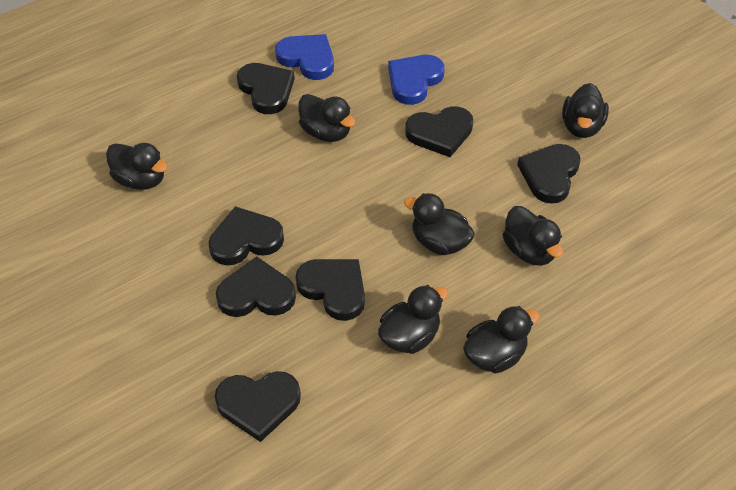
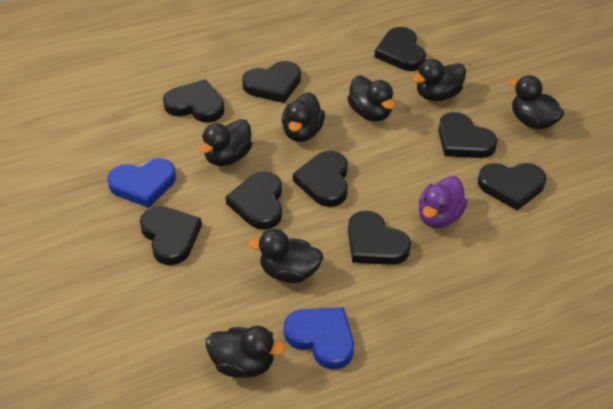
black heart: [209,206,284,265] [215,371,301,442] [216,256,296,317] [237,63,295,114] [296,259,365,321] [405,106,473,157] [517,144,580,204] = 7 -> [140,206,202,265] [163,79,224,123] [226,171,282,230] [242,61,301,103] [293,151,348,207] [348,210,411,265] [374,27,426,71] [438,112,498,158] [478,163,546,211] = 9
purple duck: none = 0 -> [419,176,468,228] = 1

